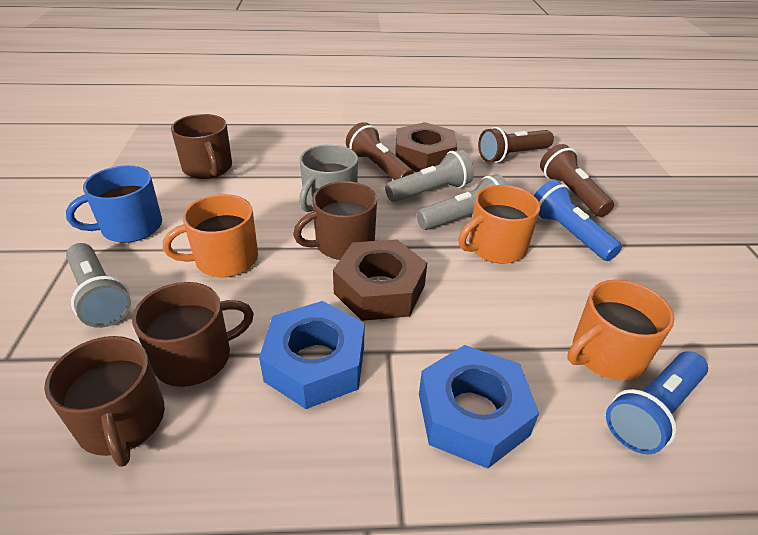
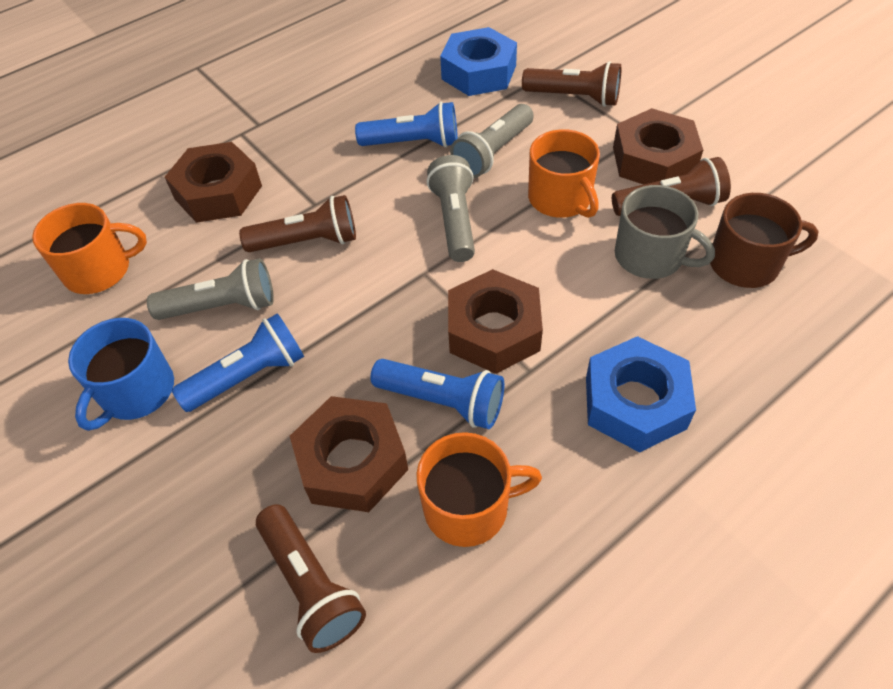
blue flashlight: [534,180,622,261] [606,351,708,454] = 2 -> [172,313,304,412] [355,102,458,148] [370,359,504,429] = 3
brown flashlight: [346,122,414,180] [478,127,554,163] [540,144,614,217] = 3 -> [239,195,356,252] [256,504,366,653] [522,61,621,107] [612,157,731,216] = 4
brown mug: [44,336,165,467] [132,282,254,387] [171,114,232,179] [293,181,377,260] = 4 -> [710,193,819,288] = 1
brown nut: [333,239,427,321] [396,122,457,172] = 2 -> [165,142,262,223] [290,396,408,512] [448,269,543,374] [613,108,703,185] = 4

